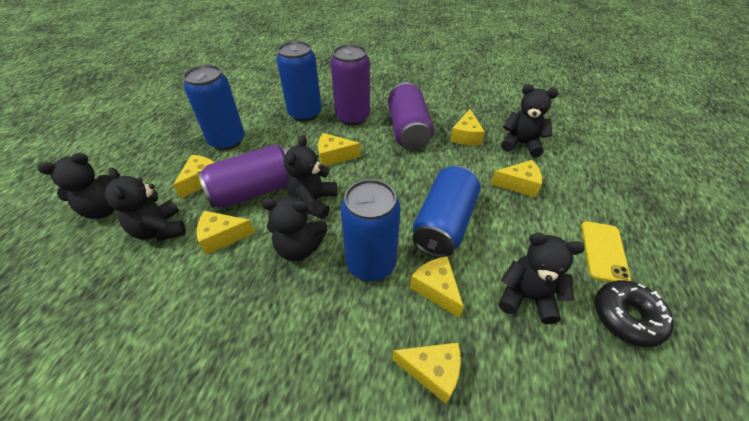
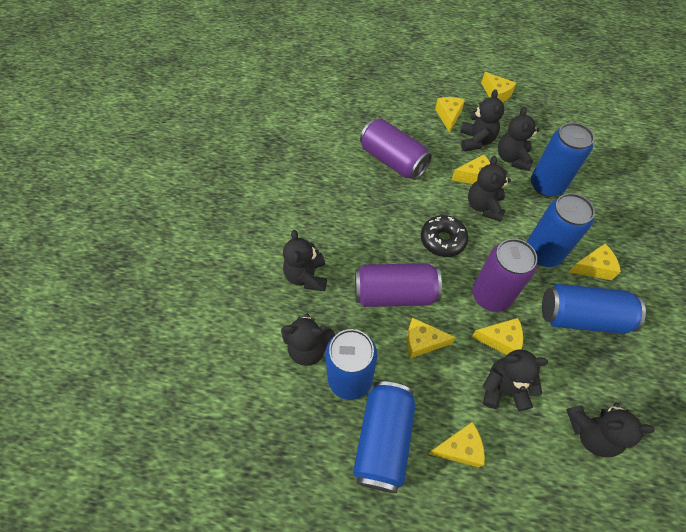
black teddy bear: [38,153,115,219] [105,168,186,241] [261,196,328,261] [284,135,337,219] [499,233,585,324] [501,84,558,157] = 6 -> [281,314,335,366] [283,230,327,291] [460,89,504,151] [468,156,511,222] [483,349,548,411] [498,107,540,171] [567,403,655,457] = 7
blue can: [183,65,245,150] [276,41,322,122] [341,179,401,281] [412,166,480,258] = 4 -> [325,329,377,400] [353,381,416,493] [527,193,595,267] [531,123,594,197] [542,284,646,334] = 5
yellow phone: [581,221,631,282] = 1 -> none = 0

